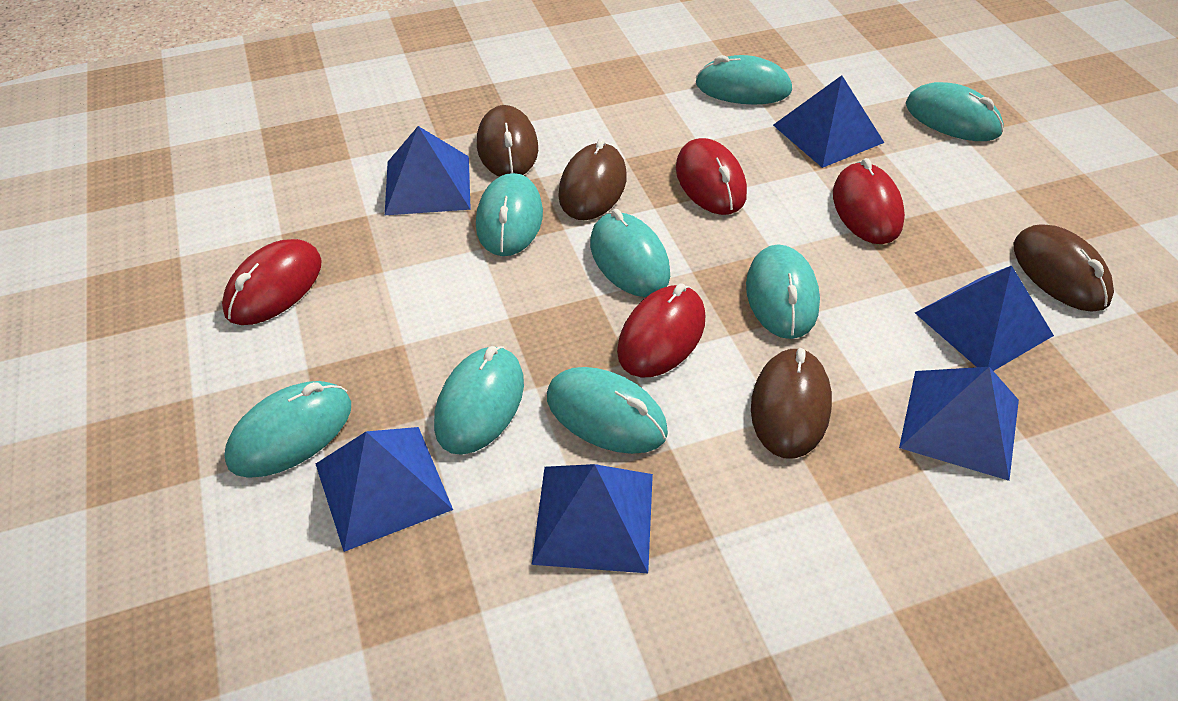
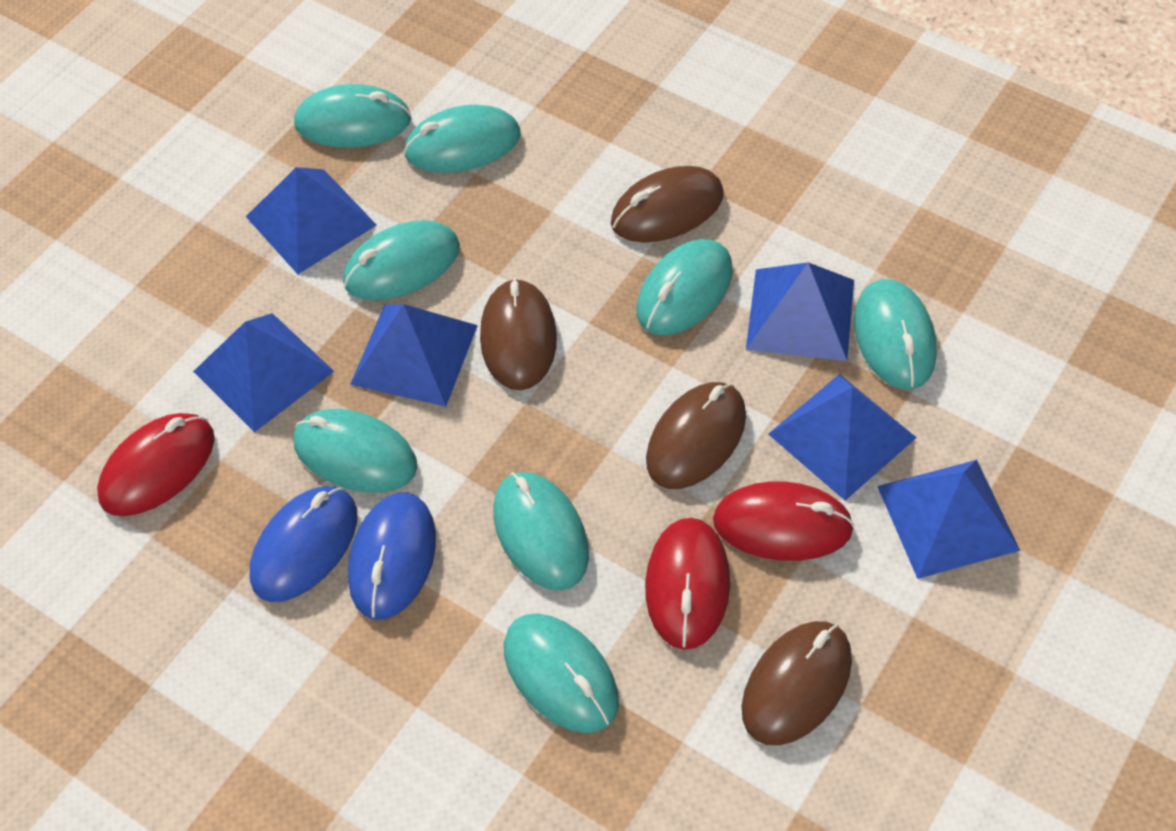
blue mouse: none = 0 -> [250,486,357,602] [348,492,436,620] = 2
red mouse: [222,239,322,325] [617,283,705,378] [676,138,747,215] [833,158,905,244] = 4 -> [97,413,215,516] [645,518,730,650] [713,481,855,561] = 3

